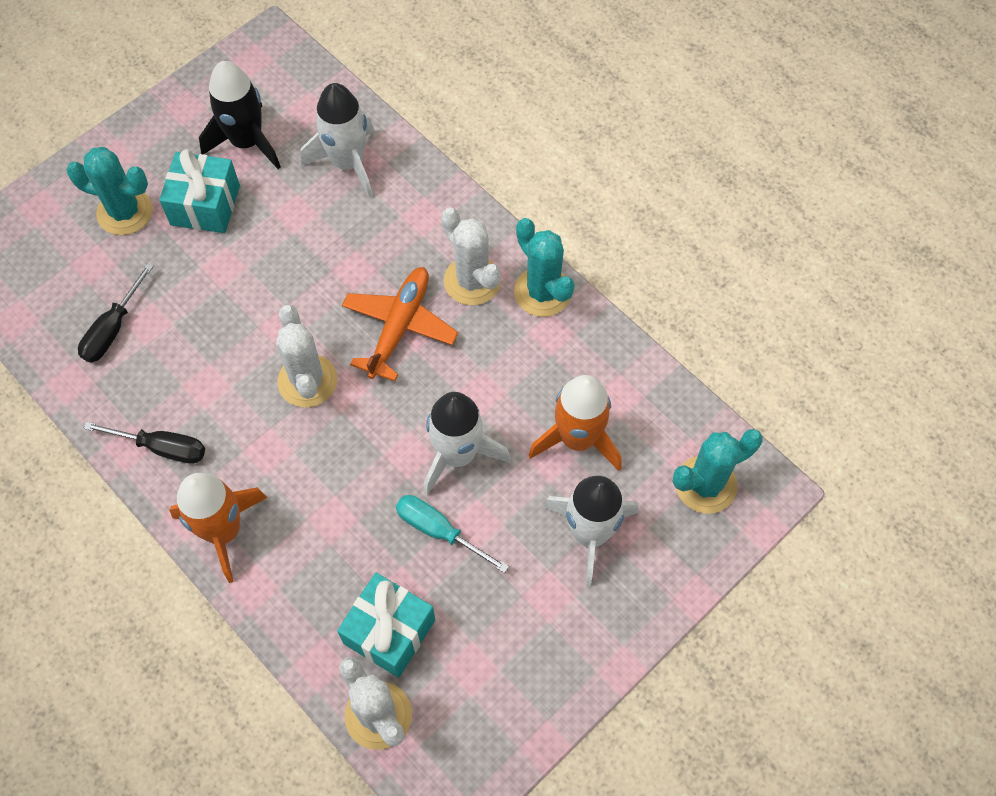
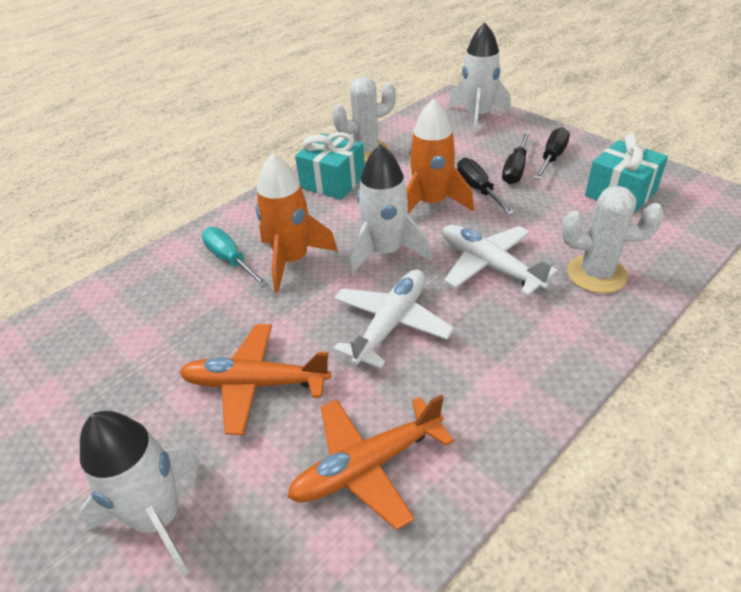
black rocket: [199,61,281,169] = 1 -> none = 0
black screwdriver: [78,263,154,363] [84,421,205,464] = 2 -> [457,158,515,215] [502,131,531,184] [534,127,570,180] = 3
orange plane: [342,267,458,381] = 1 -> [179,324,331,435] [287,394,454,530] = 2
turquoise cactus: [66,147,153,235] [514,218,575,317] [672,429,763,514] = 3 -> none = 0
white cactus: [276,305,337,408] [339,657,412,750] [441,207,501,305] = 3 -> [332,76,396,162] [562,186,664,293] = 2
white plane: none = 0 -> [333,270,454,369] [443,225,558,296] = 2

